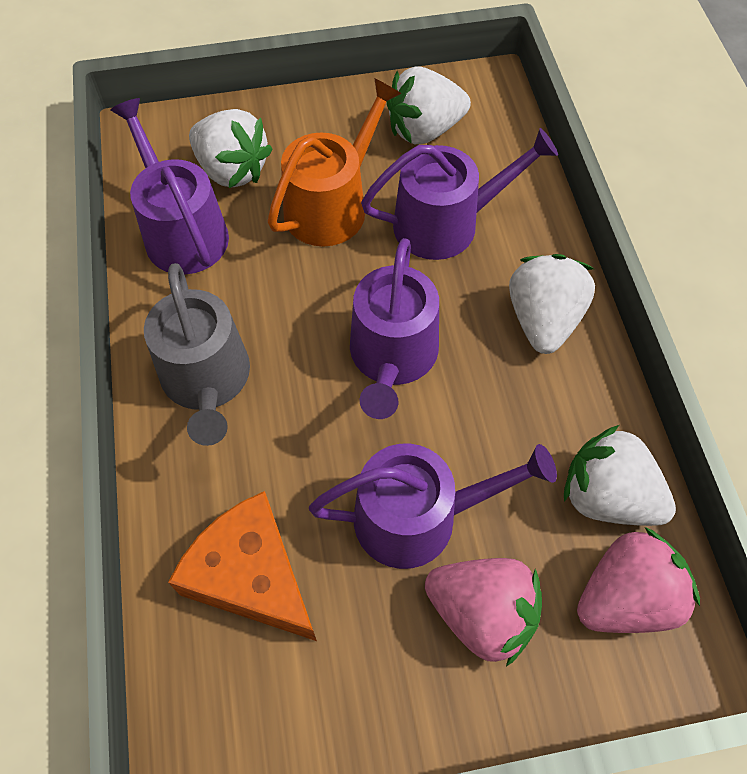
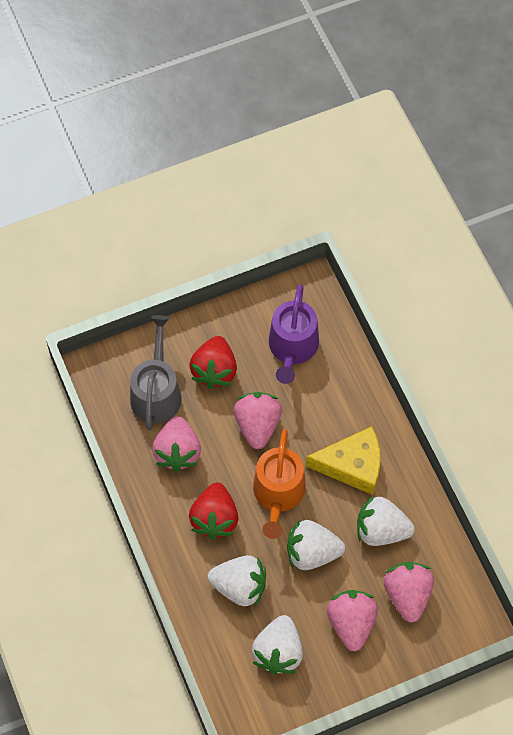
orange cheese: [168,491,317,641] = 1 -> none = 0
pink strawberry: [425,558,542,666] [577,527,700,633] = 2 -> [152,416,201,472] [234,392,282,449] [327,590,378,652] [384,562,434,623] = 4
purple watering can: [110,98,229,275] [309,443,557,569] [350,238,439,419] [361,128,558,260] = 4 -> [269,285,319,384] = 1
red strawberry: none = 0 -> [189,336,237,389] [189,483,239,539] = 2
yellow cheese: none = 0 -> [306,426,380,495] = 1

